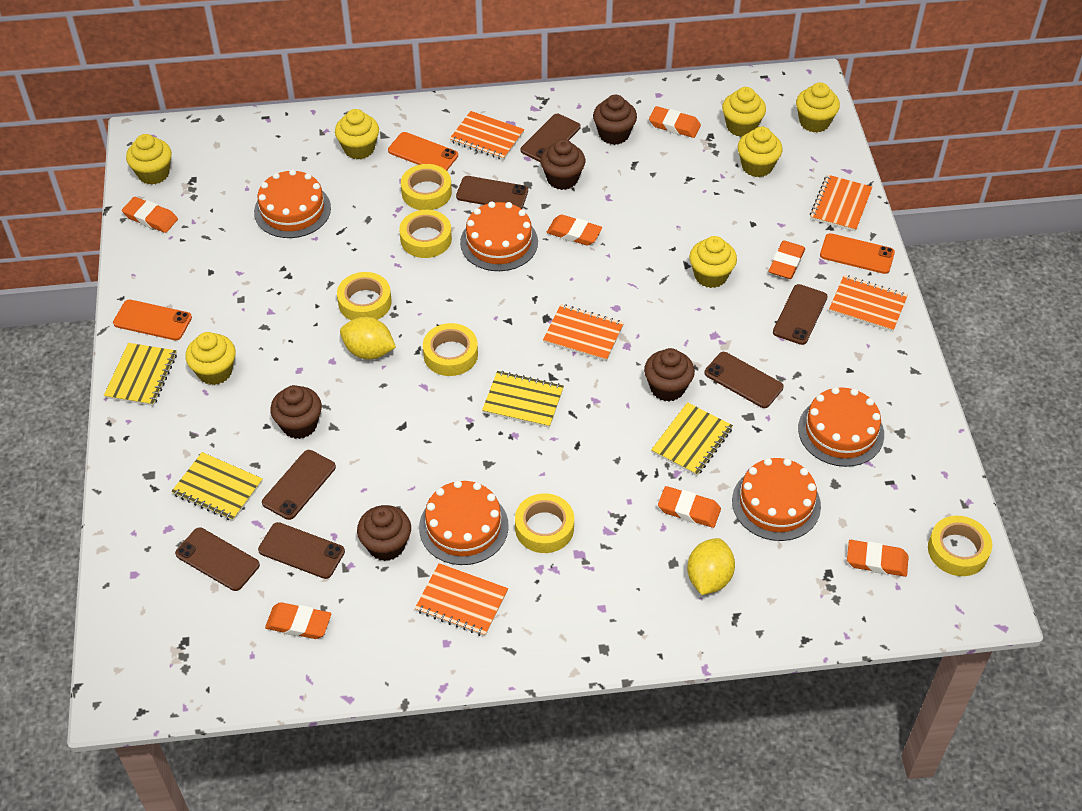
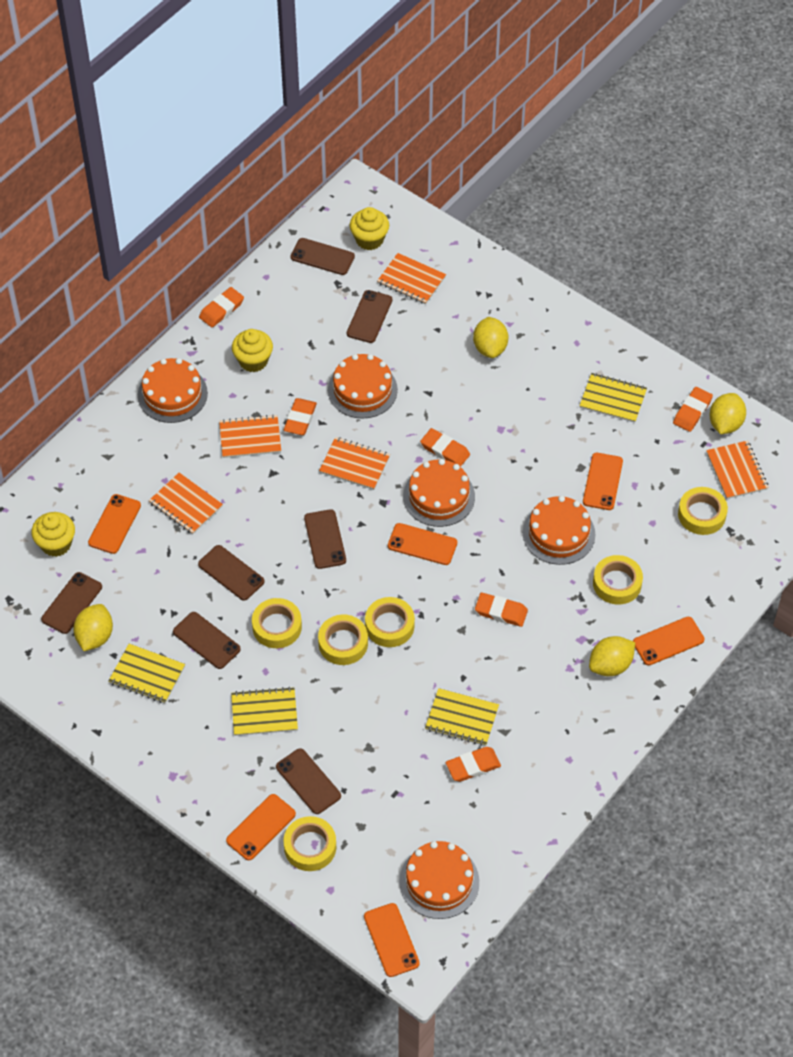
brown cupcake: [270,385,322,439] [357,505,411,561] [540,139,585,190] [593,95,637,145] [644,348,695,401] = 5 -> none = 0
orange eraser: [122,197,178,233] [265,602,331,639] [547,214,602,246] [649,106,701,138] [658,486,721,528] [769,240,805,279] [847,540,909,577] = 7 -> [199,287,244,328] [284,398,317,435] [420,428,470,467] [446,747,501,782] [475,593,528,627] [673,387,713,432] = 6
orange phone: [113,300,192,340] [388,132,458,171] [820,233,895,274] = 3 -> [88,494,141,554] [226,794,296,860] [364,903,420,977] [388,523,457,565] [583,453,623,510] [633,617,704,665] = 6
yellow cupcake: [126,134,172,185] [185,332,236,385] [335,109,379,159] [689,236,737,288] [722,87,766,137] [738,127,782,177] [796,82,840,133] = 7 -> [31,512,75,557] [232,329,273,372] [350,207,389,250] = 3
yellow lemon: [340,317,396,360] [687,538,735,595] = 2 -> [73,604,113,651] [473,317,508,358] [589,636,635,676] [710,393,746,434] = 4

